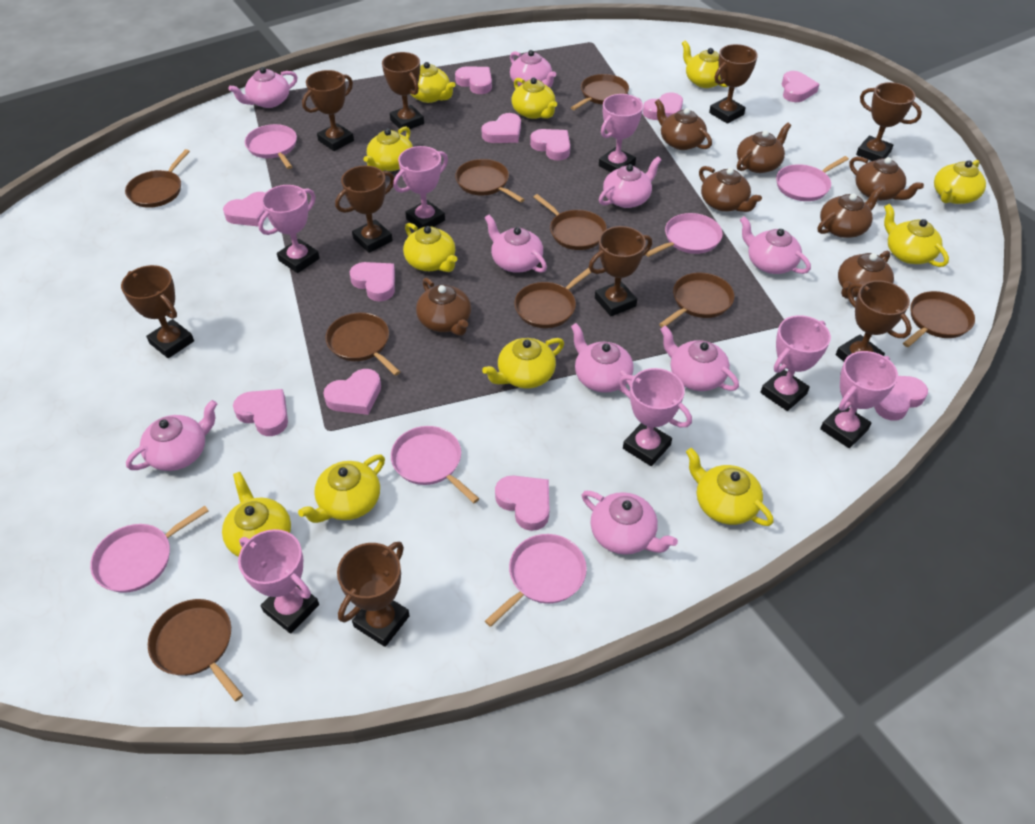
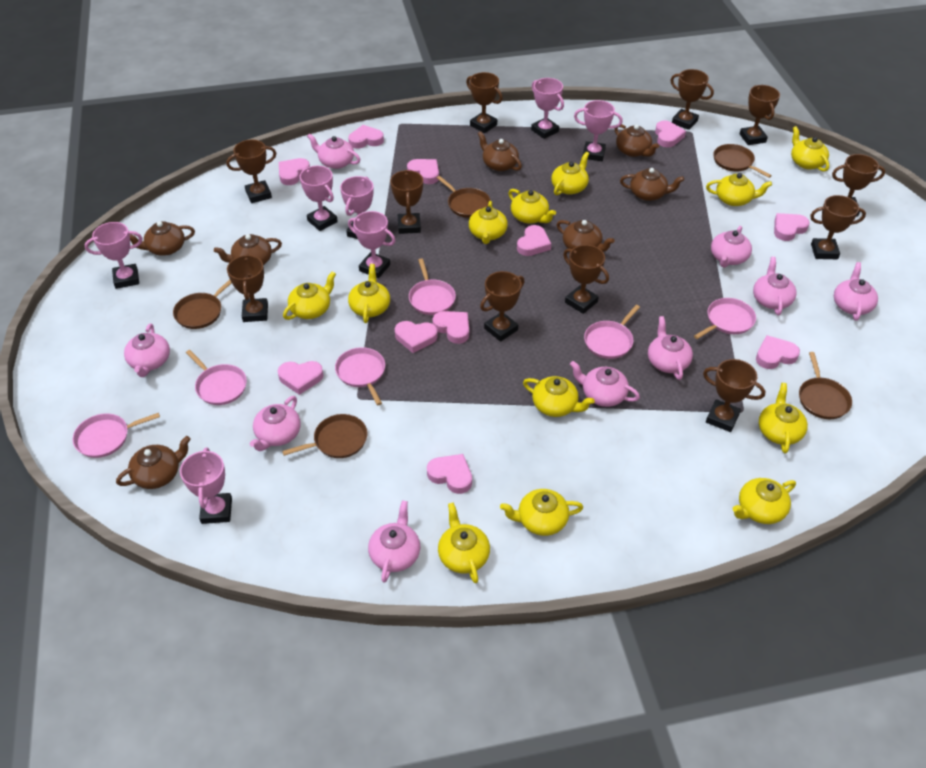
brown pan: [125,149,190,208] [148,599,243,701] [325,312,400,376] [455,159,525,203] [514,268,591,328] [534,194,607,250] [571,74,629,110] [659,273,734,327] [903,291,975,347] = 9 -> [173,280,232,329] [282,414,368,458] [437,176,491,218] [713,144,772,178] [799,352,852,419] = 5
brown trophy: [121,265,194,358] [302,70,354,151] [335,165,394,253] [337,542,410,647] [382,52,424,132] [589,226,652,316] [709,44,758,124] [836,280,912,361] [856,82,922,161] = 9 -> [226,140,277,203] [227,254,268,322] [390,170,423,234] [466,72,503,133] [480,271,525,342] [563,245,609,314] [670,69,714,130] [703,359,766,432] [740,85,780,145] [810,195,866,259] [832,154,885,216] = 11
yellow teapot: [222,472,291,557] [298,454,385,523] [364,126,413,171] [403,223,457,272] [410,62,455,103] [482,338,564,388] [512,78,557,119] [682,40,728,88] [686,448,774,526] [884,204,949,267] [934,160,986,204] = 11 -> [283,271,336,320] [348,264,390,323] [438,502,490,583] [469,201,508,244] [500,489,583,536] [508,189,556,224] [523,376,595,417] [551,152,589,195] [706,173,772,206] [732,478,796,524] [759,383,808,453] [791,126,829,172] = 12

